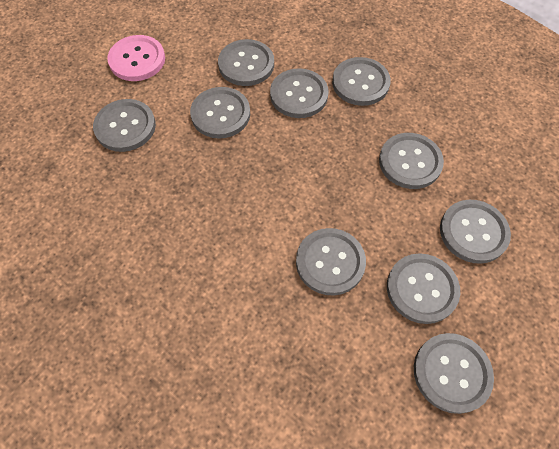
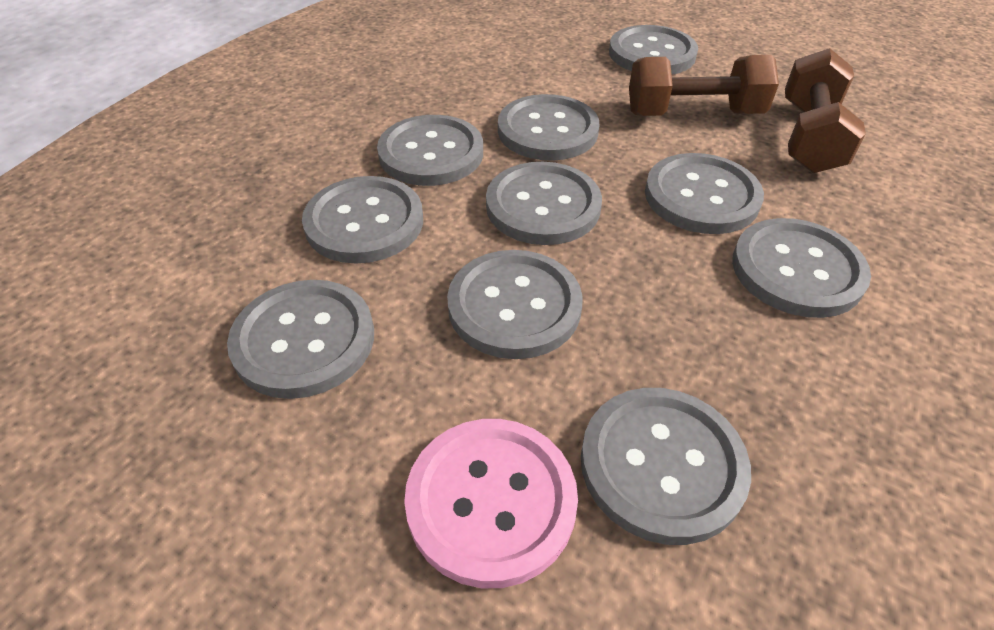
brown dumbbell: none = 0 -> [629,55,779,116] [785,48,866,173] = 2

